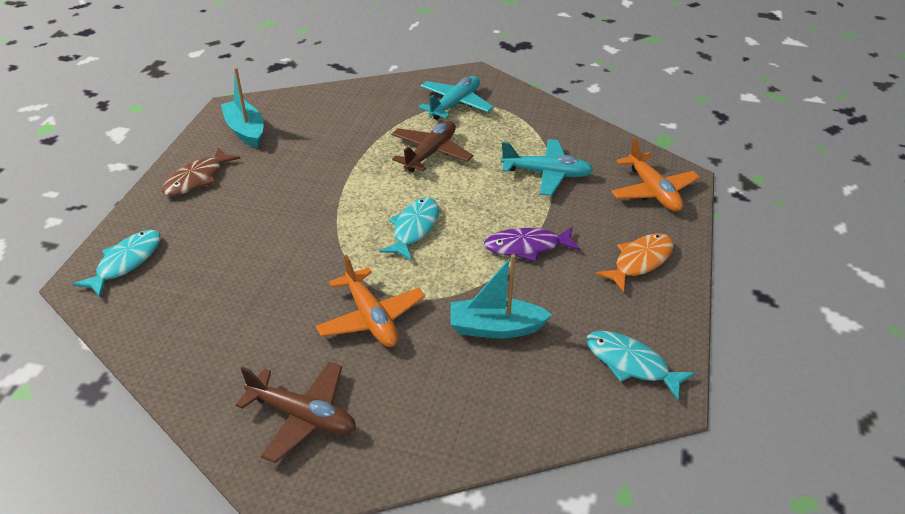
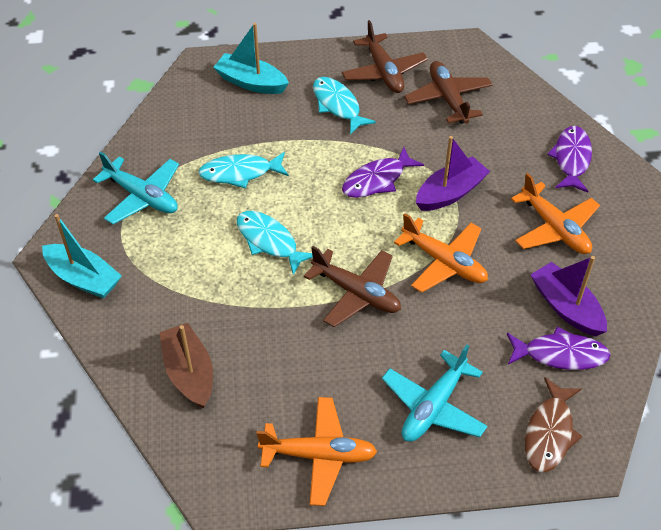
brown boat: none = 0 -> [159,323,213,409] = 1
brown plane: [236,361,356,463] [391,121,473,172] = 2 -> [304,246,401,327] [342,20,428,93] [404,61,493,124] = 3
orange fish: [595,234,674,292] = 1 -> none = 0
orange plane: [316,255,425,347] [611,138,700,212] = 2 -> [256,397,377,506] [394,213,488,293] [511,173,600,254] = 3
purple boat: none = 0 -> [416,136,490,211] [530,256,607,336] = 2
purple fish: [484,227,581,262] = 1 -> [342,147,424,198] [507,327,611,370] [547,126,592,192] = 3

